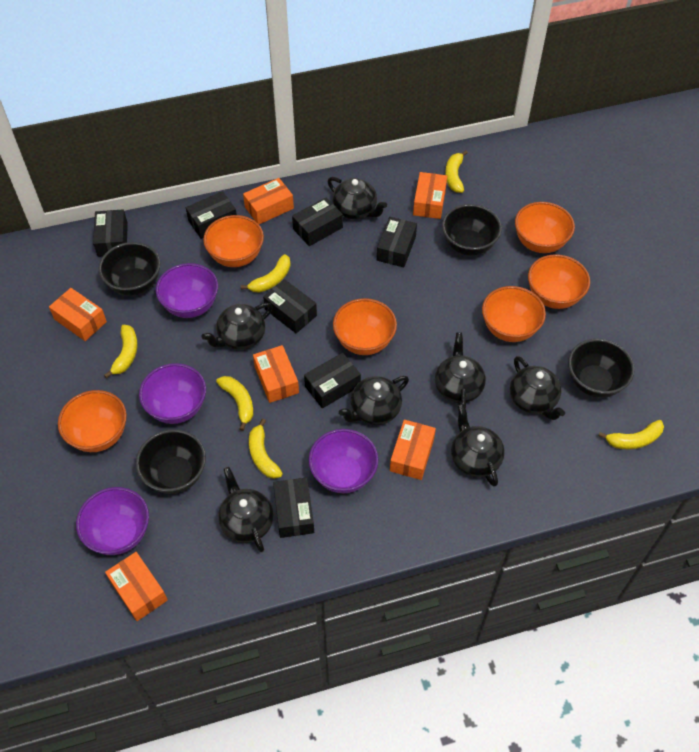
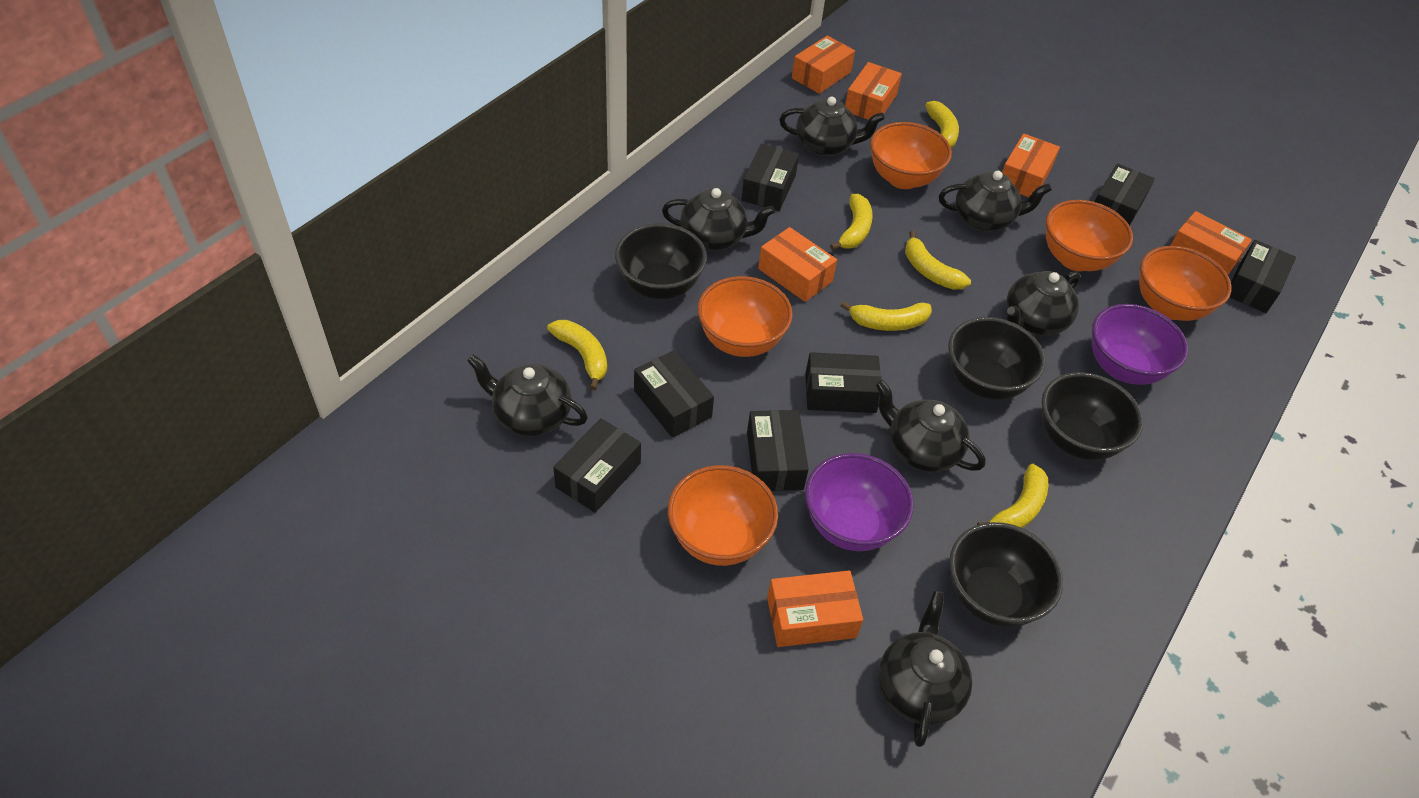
orange bowl: [58,390,127,452] [203,215,264,267] [333,298,397,355] [482,286,546,342] [515,202,575,253] [528,254,590,309] = 6 -> [668,465,778,566] [697,276,793,357] [870,122,952,189] [1046,200,1133,271] [1139,246,1232,321] = 5
purple bowl: [76,487,149,555] [139,363,206,424] [156,263,218,318] [309,429,379,493] = 4 -> [805,453,914,551] [1092,304,1188,385] = 2

